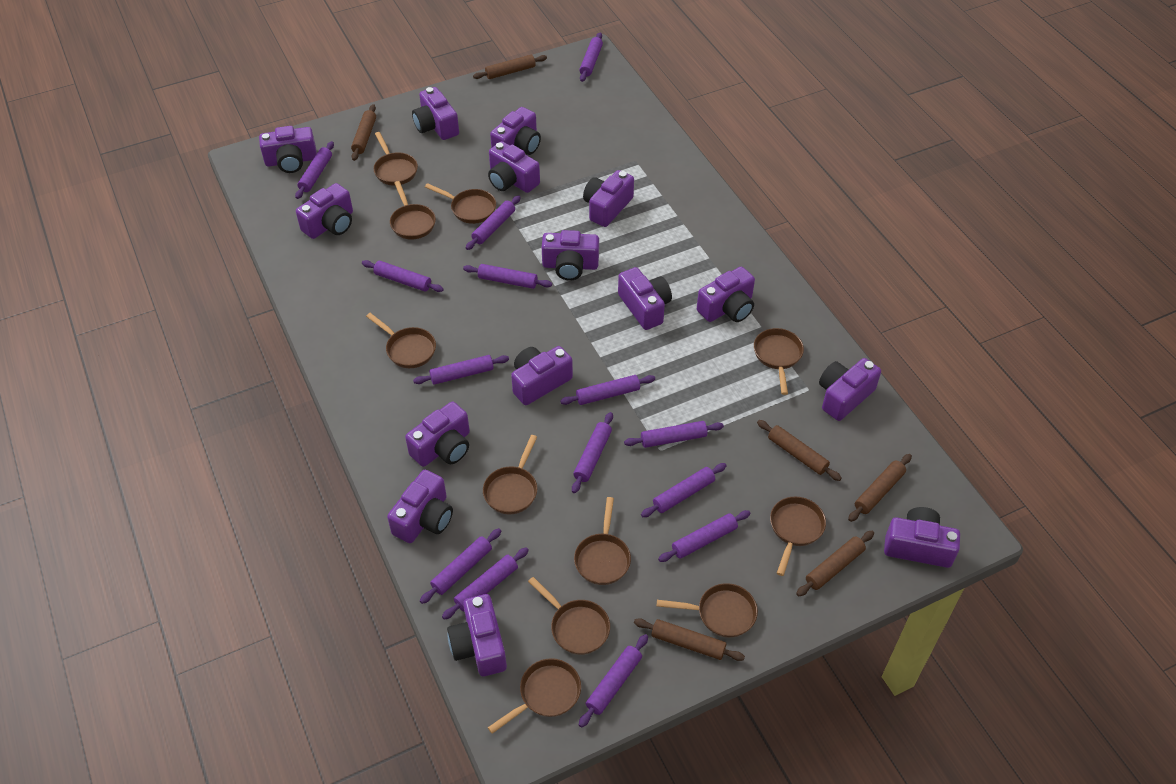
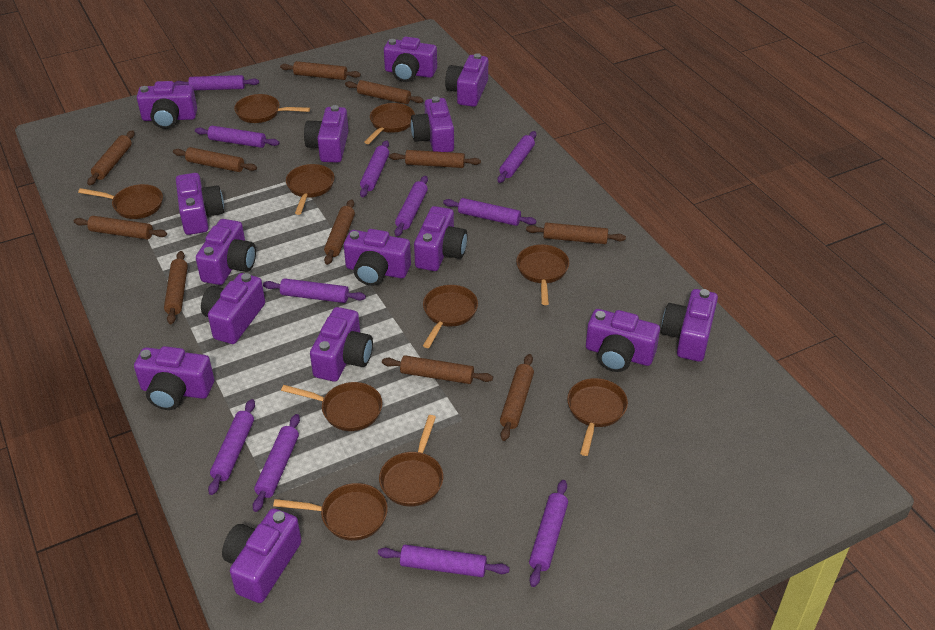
brown pan: [366,313,436,368] [374,132,418,186] [390,181,436,240] [425,183,496,224] [483,435,537,515] [488,658,581,734] [528,577,610,655] [574,497,631,585] [657,583,758,638] [754,328,804,395] [770,497,826,576] = 11 -> [78,184,163,219] [234,94,310,123] [273,483,388,541] [281,382,383,431] [286,164,335,215] [365,103,415,144] [379,415,443,507] [423,285,478,348] [516,244,569,305] [567,378,628,456] = 10
brown rolling pin: [351,104,376,161] [473,55,547,79] [634,618,745,661] [757,420,842,481] [796,531,874,597] [848,454,912,522] = 6 -> [74,216,167,239] [87,130,135,185] [164,251,188,324] [173,147,257,172] [280,61,361,80] [324,199,355,265] [345,80,424,104] [382,355,493,384] [389,150,481,168] [500,354,534,441] [526,223,626,244] = 11
purple rolling pin: [295,141,334,199] [362,260,444,292] [413,355,509,385] [420,528,501,604] [442,547,529,620] [463,264,552,289] [466,195,521,250] [560,375,655,405] [572,412,613,493] [579,33,603,82] [579,634,648,728] [624,421,724,448] [641,463,727,517] [658,510,751,562] = 14 -> [174,75,259,90] [195,126,279,148] [208,399,255,495] [253,414,300,512] [263,278,366,303] [360,140,389,197] [378,545,510,577] [395,176,428,236] [443,198,537,226] [497,131,537,183] [529,480,568,587] = 11

